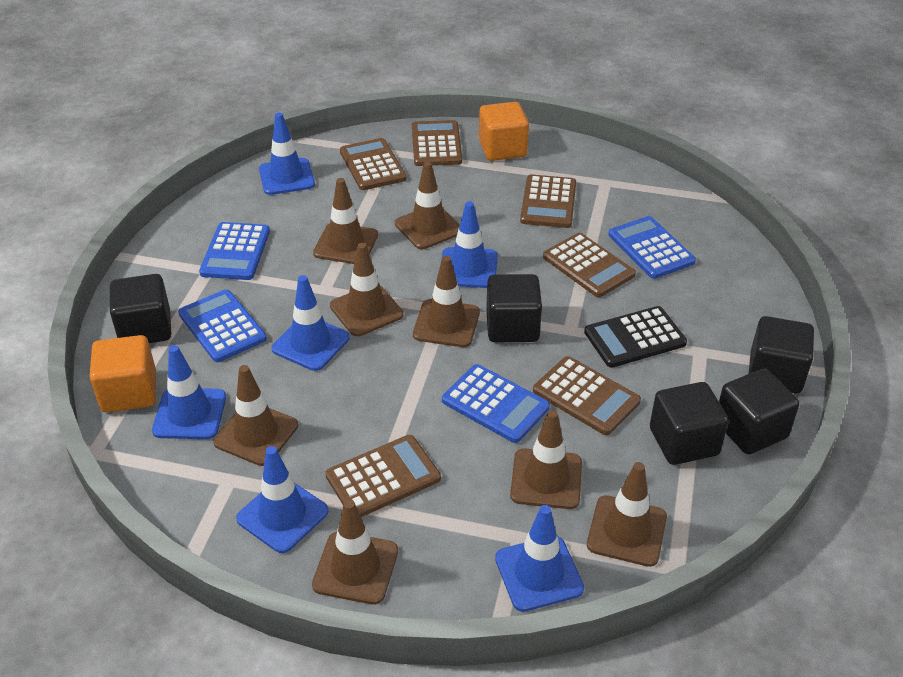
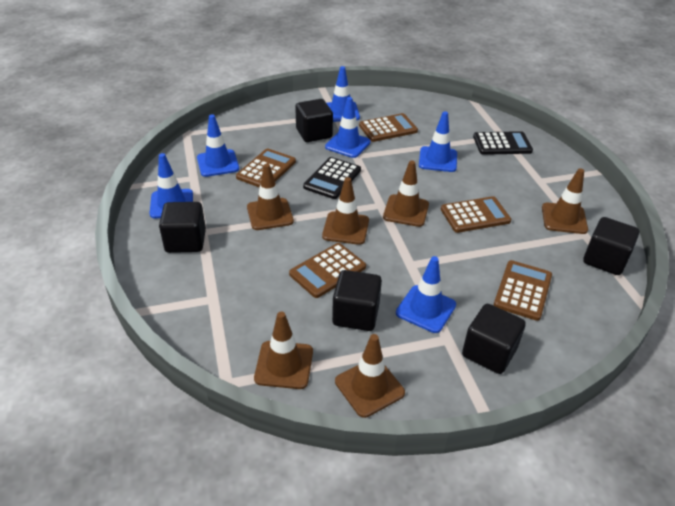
black calculator: [584,306,687,368] = 1 -> [303,157,361,199] [473,131,533,155] = 2
blue calculator: [178,289,267,362] [199,222,270,280] [442,364,550,443] [608,216,696,279] = 4 -> none = 0
brown calculator: [325,435,441,517] [340,138,406,190] [412,120,462,166] [520,174,576,228] [533,356,641,435] [543,233,636,297] = 6 -> [236,148,296,188] [289,243,366,298] [359,113,418,142] [441,196,511,233] [494,260,552,321] = 5
brown traffic cone: [213,365,298,466] [312,499,398,604] [313,178,378,264] [330,243,403,336] [395,162,460,249] [413,256,480,347] [510,410,582,509] [587,462,667,567] = 8 -> [247,163,294,230] [254,312,313,389] [322,177,369,245] [335,334,405,418] [383,160,429,227] [542,168,588,234] = 6
orange cube: [89,335,156,412] [479,102,529,161] = 2 -> none = 0

